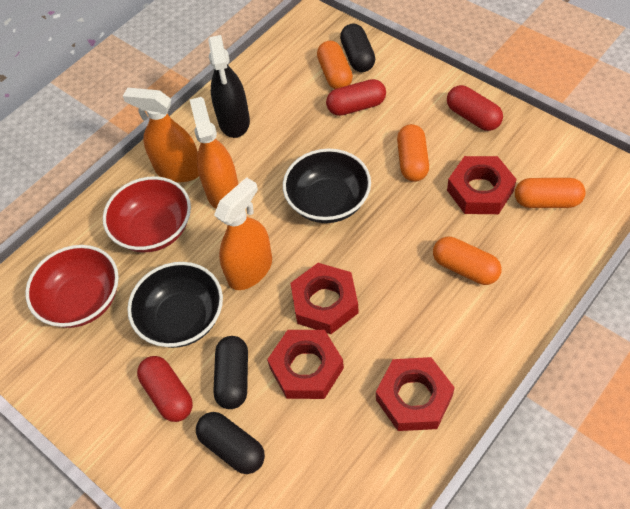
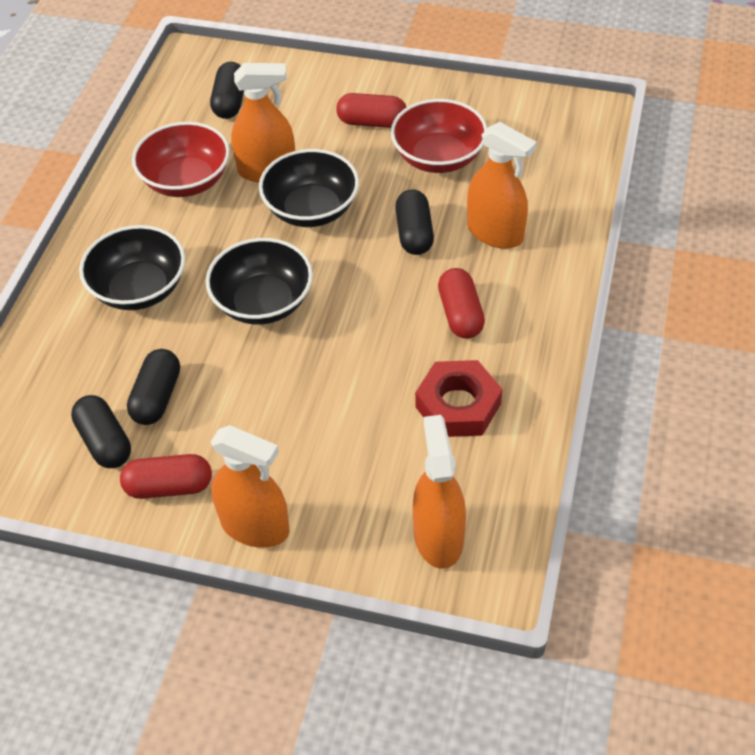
black bowl: [127,262,223,348] [283,149,371,223] = 2 -> [79,225,185,310] [206,238,313,325] [259,149,359,227] = 3
black capsule: [196,412,265,474] [214,336,248,409] [340,23,375,72] = 3 -> [71,395,131,468] [127,349,180,425] [210,62,244,119] [395,190,434,255] = 4
black spray bottle: [208,35,250,138] = 1 -> none = 0
orange capsule: [317,41,353,89] [397,124,429,182] [433,236,502,285] [515,178,585,208] = 4 -> none = 0
orange spray bottle: [123,88,199,182] [190,97,238,209] [214,177,272,290] = 3 -> [211,425,289,548] [231,63,295,182] [412,415,466,569] [467,122,537,249] = 4
red nut: [267,330,344,399] [290,263,359,334] [376,357,455,431] [447,156,517,214] = 4 -> [415,360,502,437] = 1

